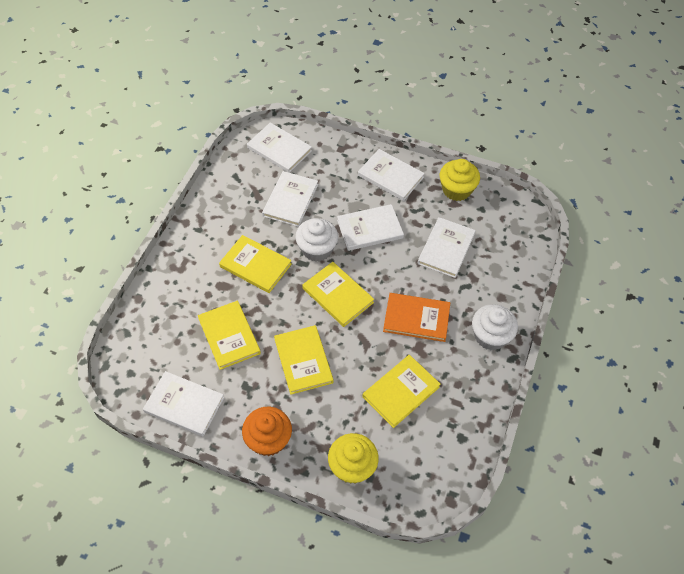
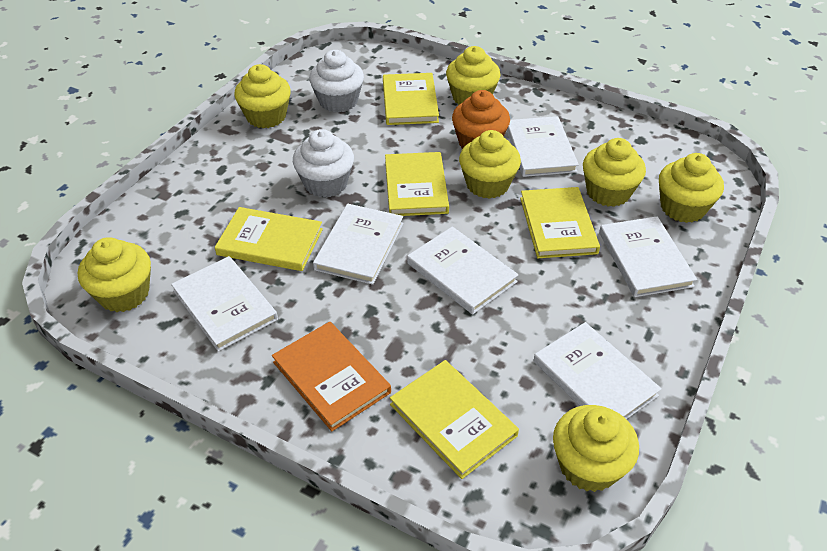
yellow cupcake: [328,433,379,484] [440,159,480,201] = 2 -> [78,237,151,312] [234,64,291,128] [446,46,501,105] [459,130,521,199] [553,405,639,492] [583,138,646,207] [659,153,724,223] = 7

